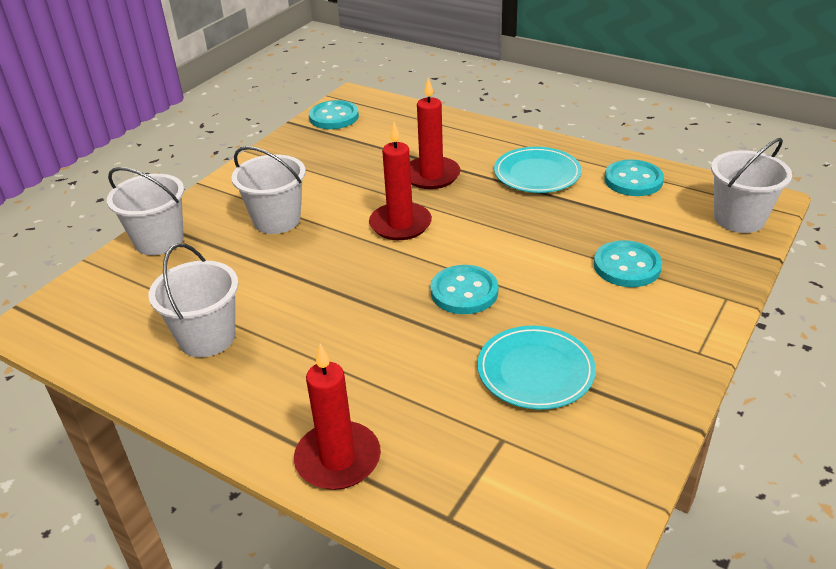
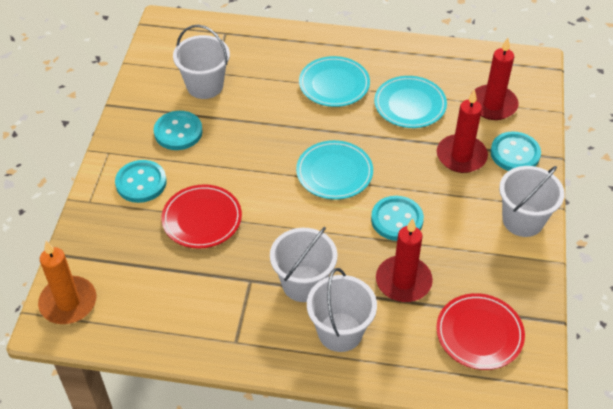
orange candle: none = 0 -> [38,241,96,324] = 1
red plate: none = 0 -> [161,184,242,249] [436,293,525,370] = 2
turquoise plate: [477,326,596,410] [494,147,582,193] = 2 -> [296,140,373,200] [299,56,370,107] [374,76,447,128] = 3

